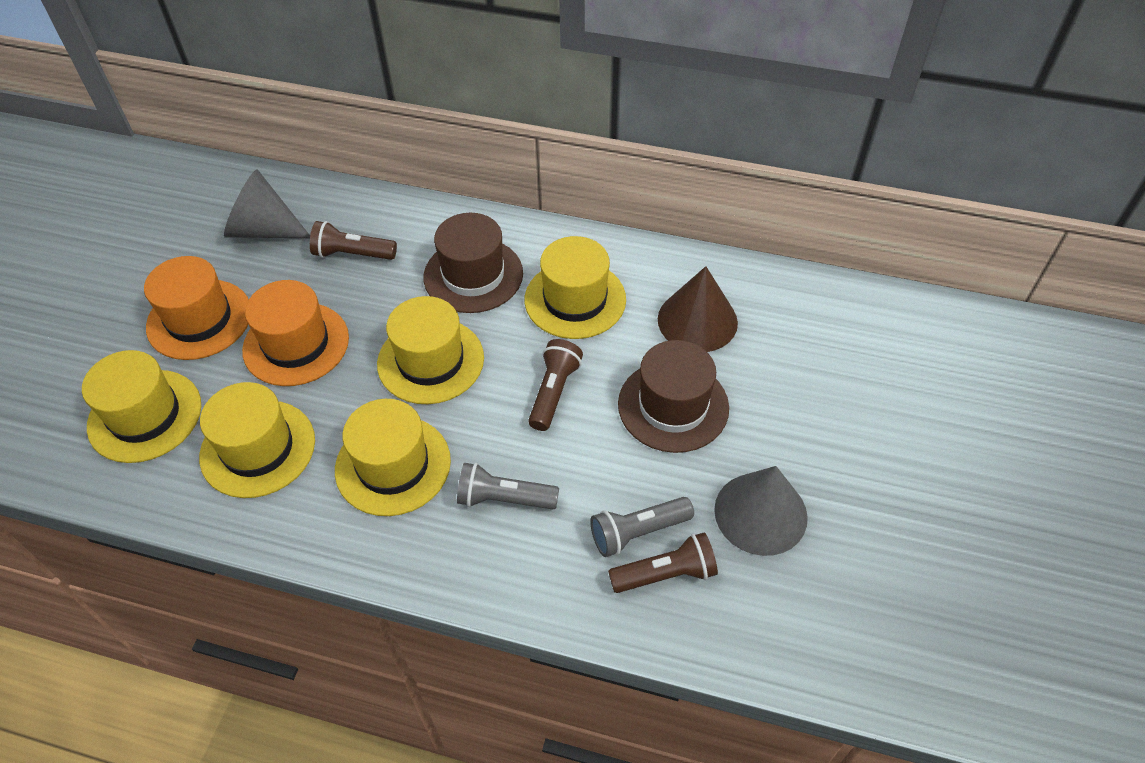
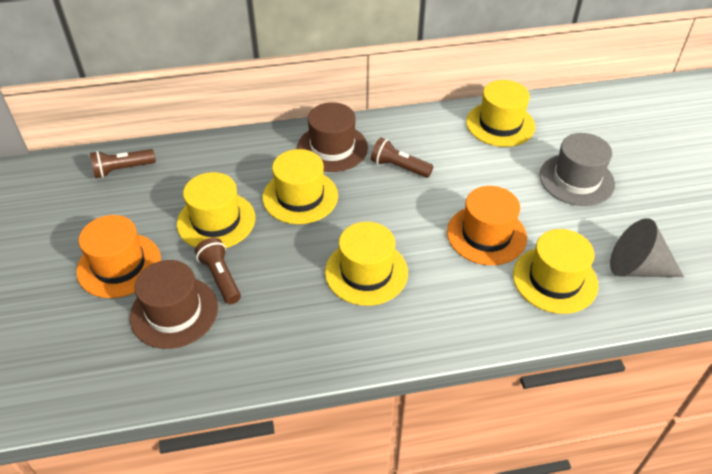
brown cone: [658,266,738,352] = 1 -> none = 0
grey cone: [224,169,310,238] [714,466,808,556] = 2 -> [610,218,684,277] = 1
grey flashlight: [457,463,559,510] [590,497,694,557] = 2 -> none = 0
grey hat: none = 0 -> [539,133,615,206] = 1

